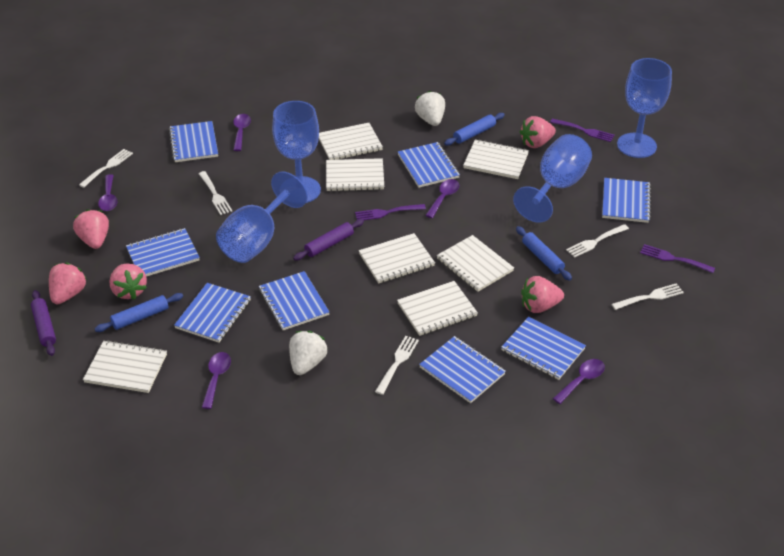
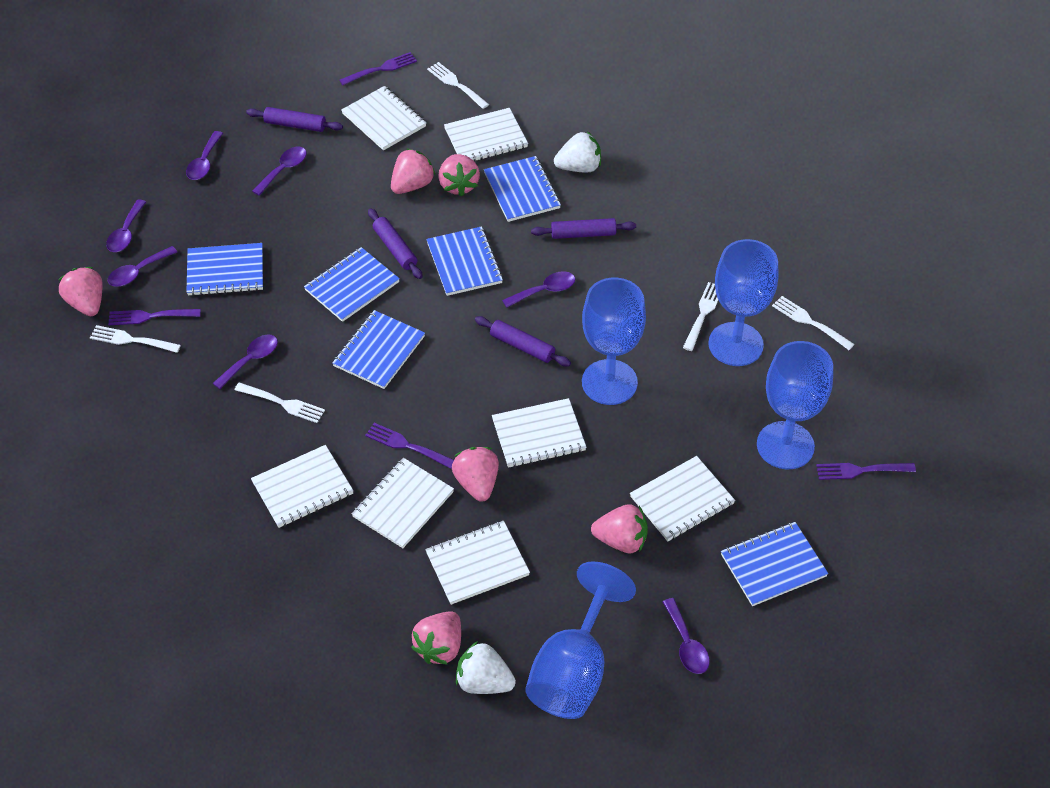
blue notebook: [126,228,200,277] [169,121,218,162] [174,283,251,343] [259,271,329,330] [398,142,460,188] [419,336,506,403] [501,317,586,380] [602,178,651,223] = 8 -> [187,243,263,296] [304,247,400,322] [332,310,425,389] [426,226,503,296] [484,156,561,222] [721,522,828,606] = 6
blue rolling pin: [95,293,183,332] [444,113,505,146] [516,226,572,281] = 3 -> none = 0
pink strawberry: [49,263,87,304] [73,209,109,249] [109,264,147,300] [520,116,556,148] [521,276,564,313] = 5 -> [59,267,103,316] [391,148,435,194] [411,611,461,665] [438,154,480,197] [452,447,499,502] [591,504,648,553] = 6
purple fork: [355,204,426,220] [550,118,615,142] [640,244,715,273] = 3 -> [108,309,201,325] [339,52,417,85] [365,423,454,469] [816,463,916,480] = 4
purple rolling pin: [31,290,56,356] [293,219,364,260] = 2 -> [246,107,343,132] [368,208,423,279] [475,316,571,367] [531,218,636,239] = 4
purple spoon: [98,174,118,211] [202,352,231,409] [233,114,251,151] [425,179,459,218] [553,359,605,404] = 5 -> [106,199,146,252] [108,246,177,287] [186,131,223,180] [213,334,278,389] [252,147,307,196] [502,271,575,308] [663,598,710,674] = 7

